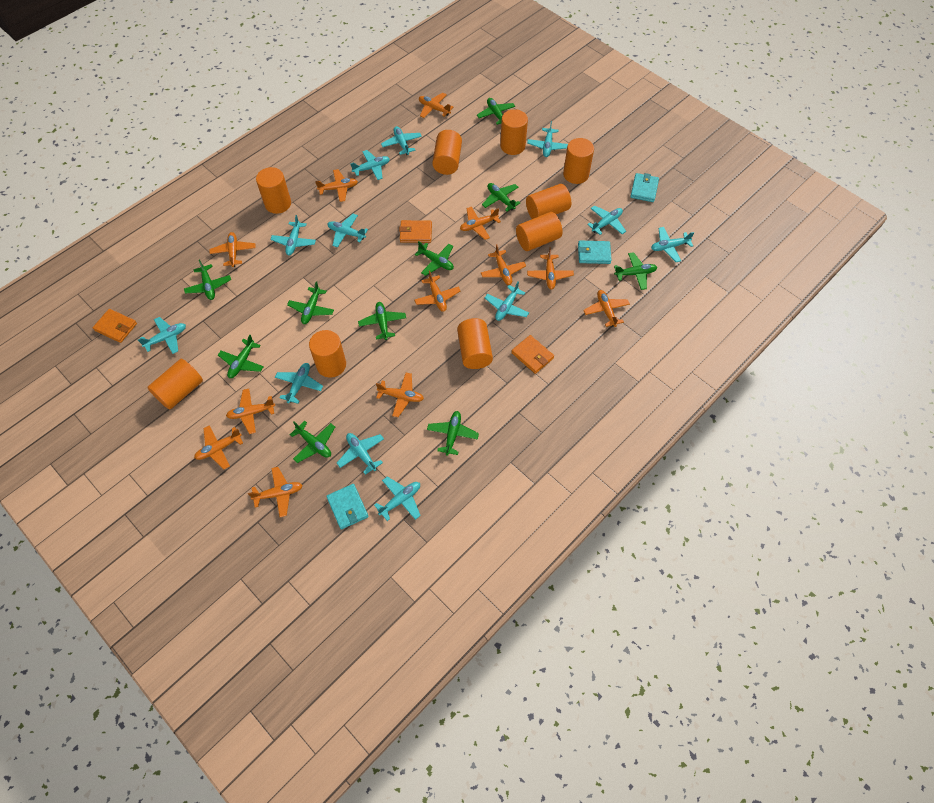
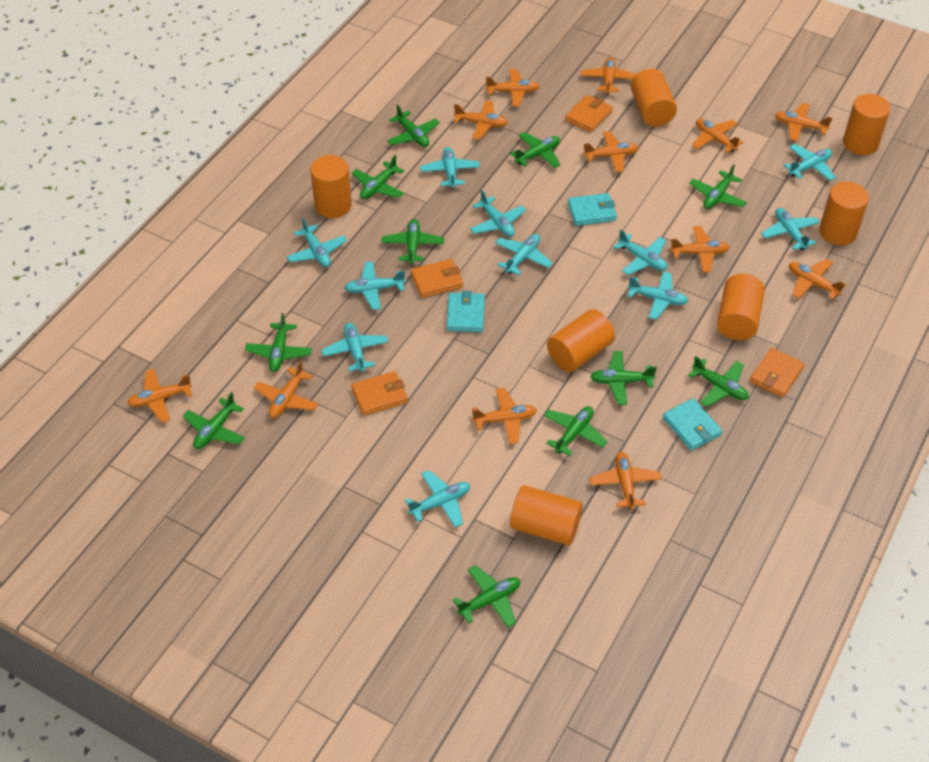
green plane: [184,259,231,300] [218,335,264,378] [287,281,334,324] [290,421,335,463] [358,302,406,340] [415,241,454,276] [427,411,479,456] [477,98,515,125] [482,183,520,211] [614,252,657,290] = 10 -> [183,392,245,449] [245,313,312,372] [352,155,404,199] [382,219,444,264] [387,104,440,147] [453,565,520,628] [510,132,560,168] [544,406,608,456] [590,351,657,405] [688,356,748,407] [689,164,747,209] = 11
orange cylinder: [147,359,203,410] [256,167,291,214] [309,330,346,378] [432,130,462,175] [457,318,493,369] [500,109,528,155] [516,212,563,251] [526,184,571,219] [563,138,594,184] = 9 -> [310,155,352,218] [510,485,583,545] [547,309,615,372] [631,69,677,127] [717,274,765,341] [819,182,869,245] [843,94,890,155] = 7
orange wallet: [93,309,137,343] [399,220,432,243] [511,335,554,374] = 3 -> [351,371,408,416] [411,259,463,298] [565,95,613,132] [750,348,804,398] = 4
turquoise plane: [138,317,186,354] [270,215,316,255] [275,363,323,404] [328,214,368,248] [337,433,384,475] [350,150,390,180] [374,476,421,521] [381,126,422,155] [485,281,529,321] [527,121,568,157] [587,205,626,235] [651,227,694,262] = 12 -> [286,218,347,267] [322,323,388,372] [344,261,406,310] [405,470,470,527] [420,147,480,189] [470,190,526,237] [495,234,553,275] [613,229,667,275] [628,271,688,320] [761,208,820,251] [783,144,836,181] = 11

